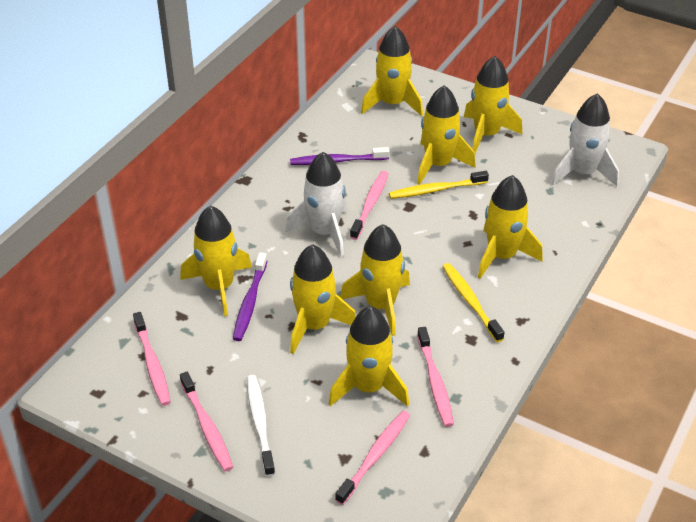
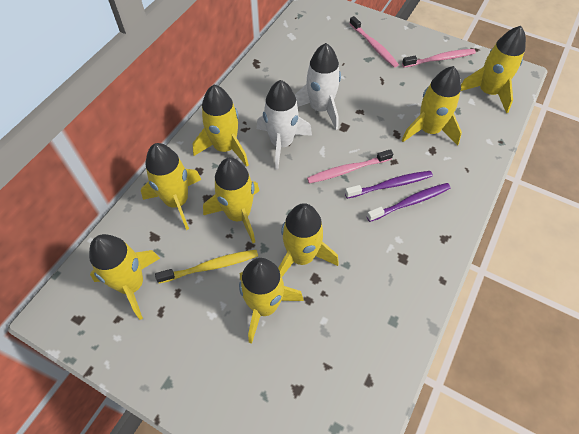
pink toothbrush: [133,312,171,406] [180,372,233,472] [335,411,410,505] [350,171,389,240] [417,327,454,427] = 5 -> [307,149,393,184] [349,16,399,68] [402,49,476,68] = 3
white toothbrush: [247,375,275,476] = 1 -> none = 0
yellow toothbrush: [389,171,489,199] [442,263,505,342] = 2 -> [155,250,258,283] = 1

